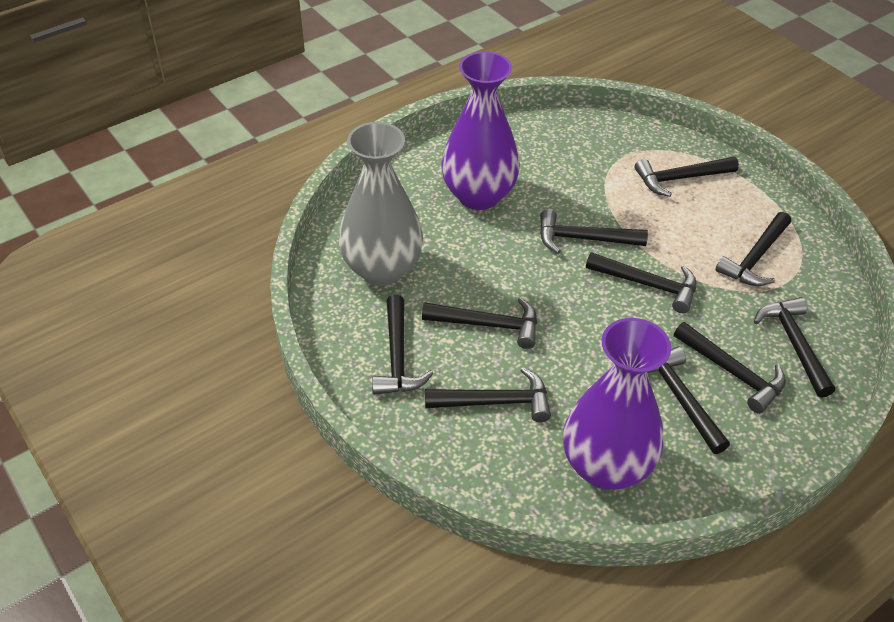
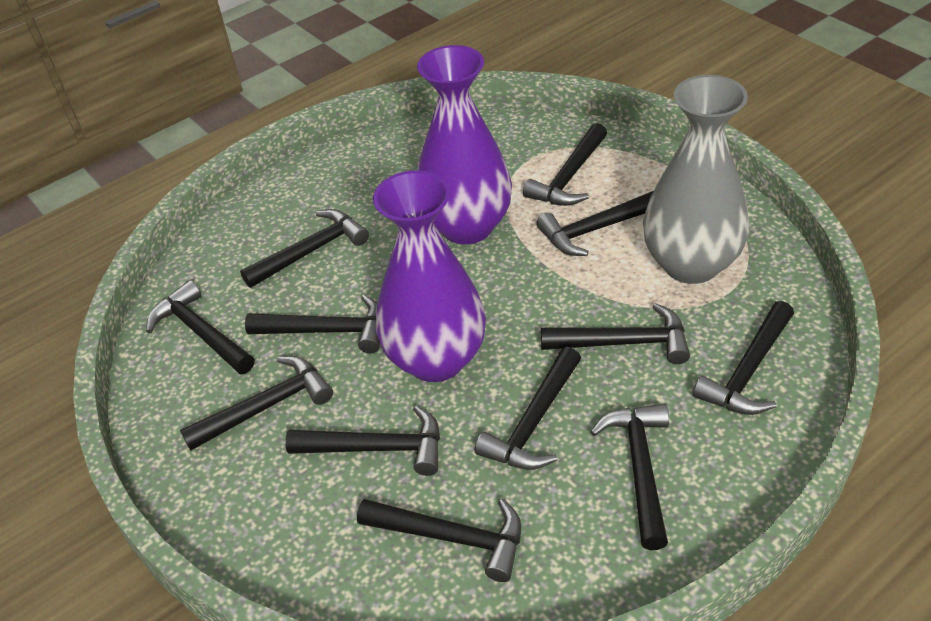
black hammer: [372,295,433,395] [422,298,537,349] [425,367,551,422] [540,209,648,254] [586,252,696,313] [635,157,739,197] [647,346,730,454] [674,322,786,414] [715,212,791,286] [754,297,835,398] = 10 -> [146,280,254,374] [180,356,333,451] [240,209,369,288] [245,294,380,353] [286,405,440,476] [357,499,521,582] [475,347,581,470] [523,123,607,206] [536,191,653,256] [541,303,690,364] [590,404,669,550] [693,301,794,415] = 12

